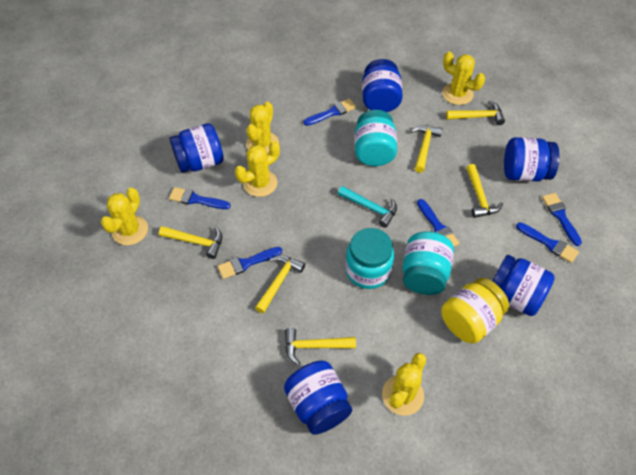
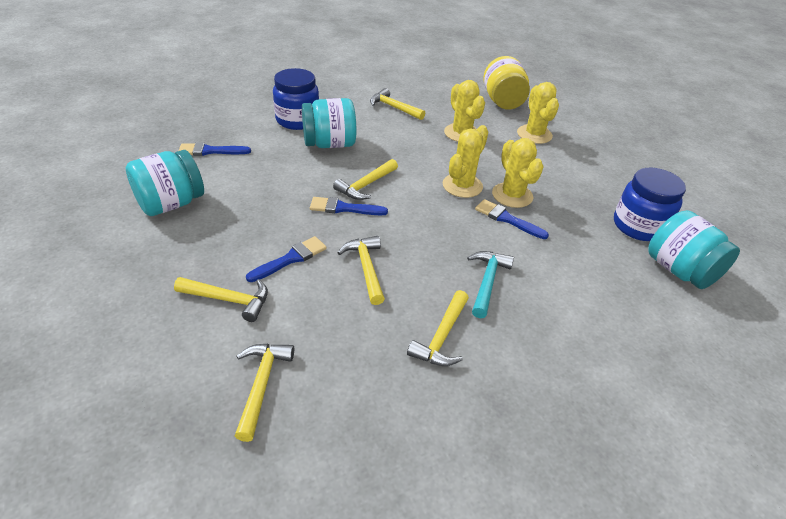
blue brush: [169,187,230,209] [218,247,282,279] [303,98,356,126] [417,199,459,246] [516,222,579,263] [542,193,582,246] = 6 -> [179,142,251,156] [246,236,327,282] [310,197,388,215] [475,199,549,239] = 4
blue jar: [170,123,224,173] [284,361,352,435] [362,59,403,112] [493,255,555,316] [504,137,559,181] = 5 -> [273,68,319,130] [614,168,686,241] = 2
yellow cactus: [101,188,148,245] [235,141,280,197] [246,101,279,153] [382,353,426,416] [442,51,485,105] = 5 -> [443,125,488,198] [444,80,485,142] [492,138,544,208] [517,82,559,144] = 4

